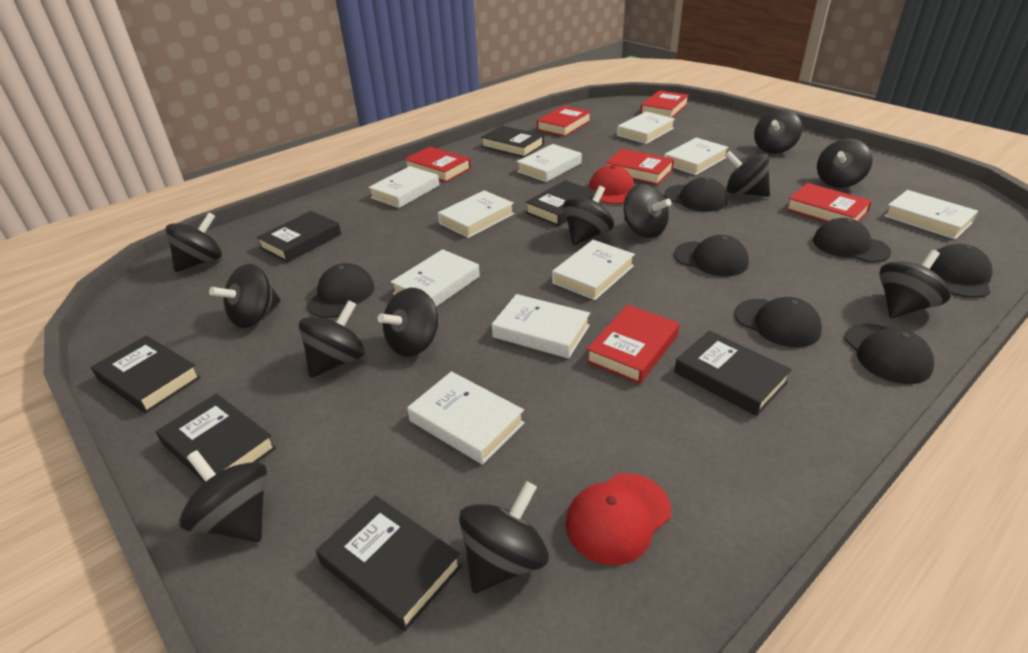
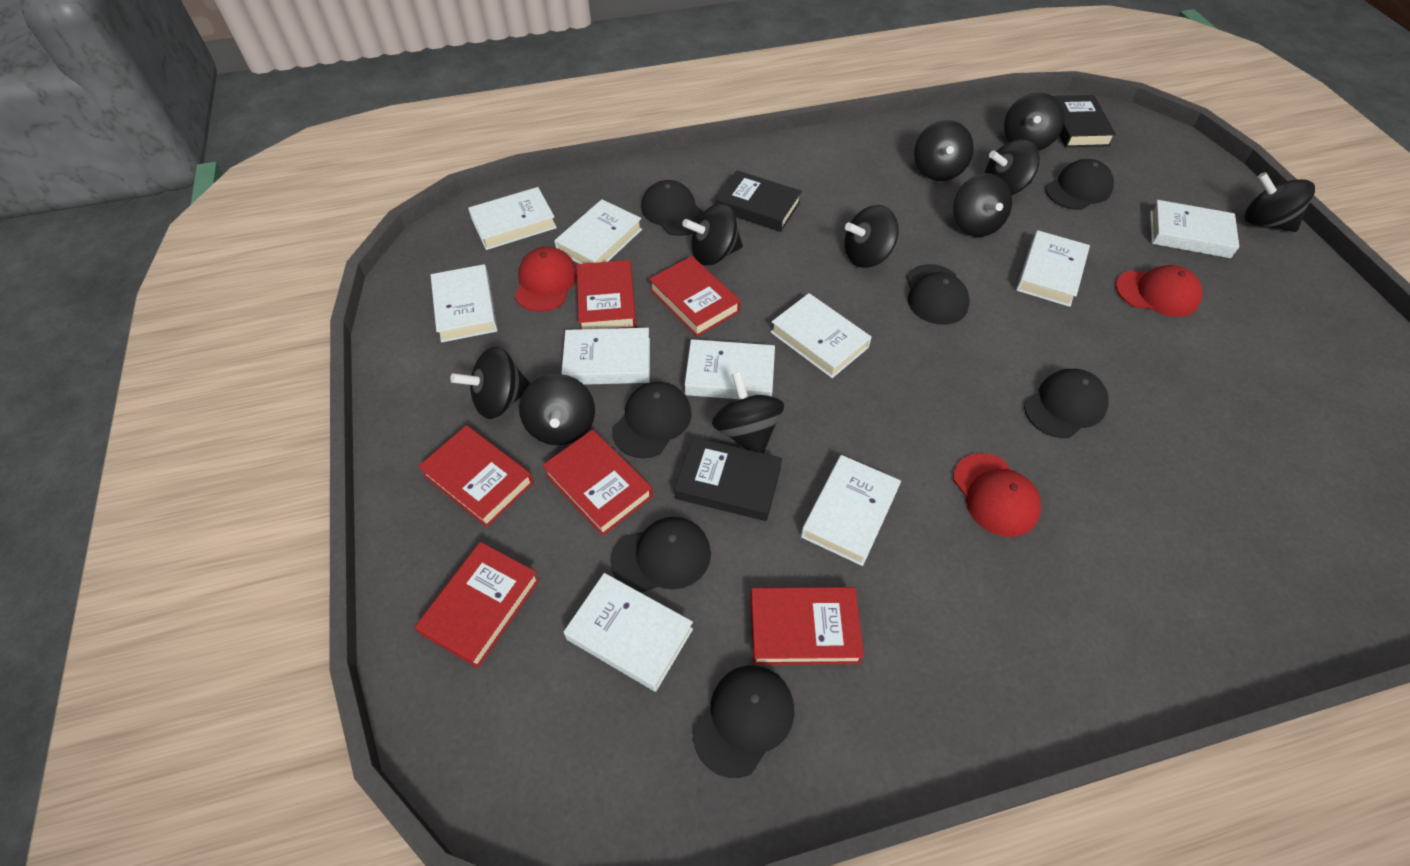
black book: [91,335,201,413] [156,393,276,483] [257,211,341,262] [316,495,462,632] [481,126,544,157] [525,180,596,226] [674,330,792,416] = 7 -> [674,437,782,521] [715,170,802,232] [1053,95,1116,147] = 3
black spinning top: [166,212,222,272] [179,450,267,542] [209,264,281,328] [299,300,365,378] [378,288,438,357] [459,481,549,593] [563,186,614,245] [624,184,671,238] [725,151,770,197] [754,109,802,154] [817,139,873,188] [879,250,951,318] = 12 -> [450,347,530,419] [519,374,595,445] [682,203,743,265] [712,371,784,453] [844,205,899,268] [914,120,974,181] [953,173,1012,237] [985,139,1040,195] [1004,92,1064,151] [1245,172,1315,232] = 10
red cap: [565,473,671,565] [589,165,634,204] = 2 -> [515,247,577,312] [953,453,1041,537] [1116,265,1202,317] = 3

